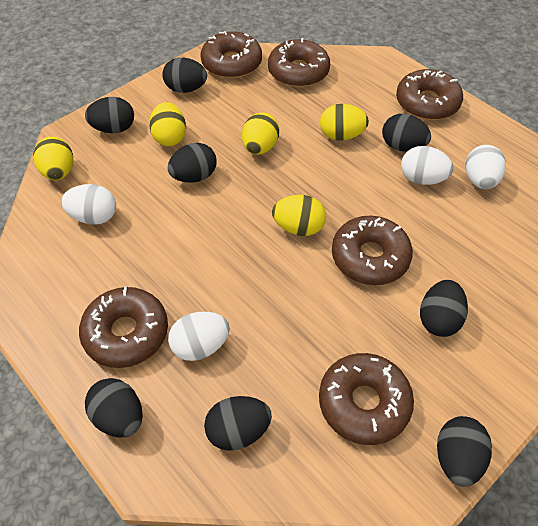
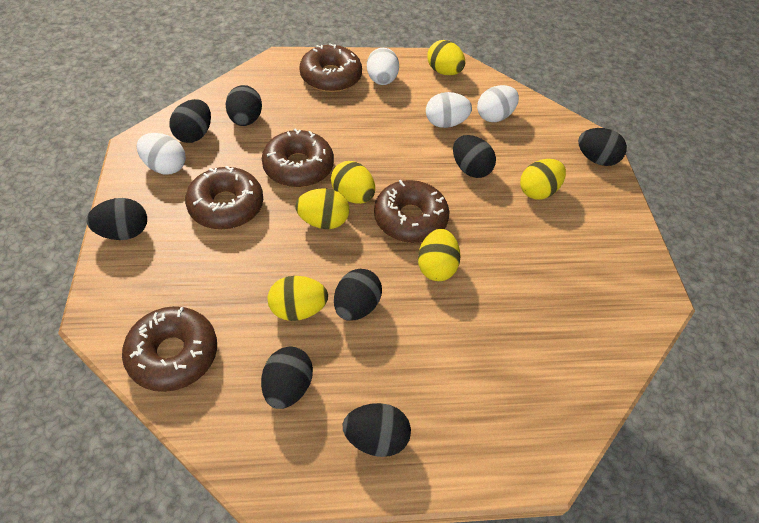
brown donut: [79,287,168,368] [200,31,262,79] [268,38,330,87] [319,353,414,445] [332,216,413,285] [396,69,463,120] = 6 -> [122,306,217,392] [185,166,263,230] [262,129,334,188] [299,43,362,92] [374,180,450,243] = 5
yellow egg: [33,137,73,180] [149,102,186,146] [242,112,279,155] [272,195,326,236] [320,104,369,141] = 5 -> [268,276,328,321] [295,188,349,229] [331,161,375,204] [418,229,461,281] [427,40,465,75] [520,159,566,200] = 6

